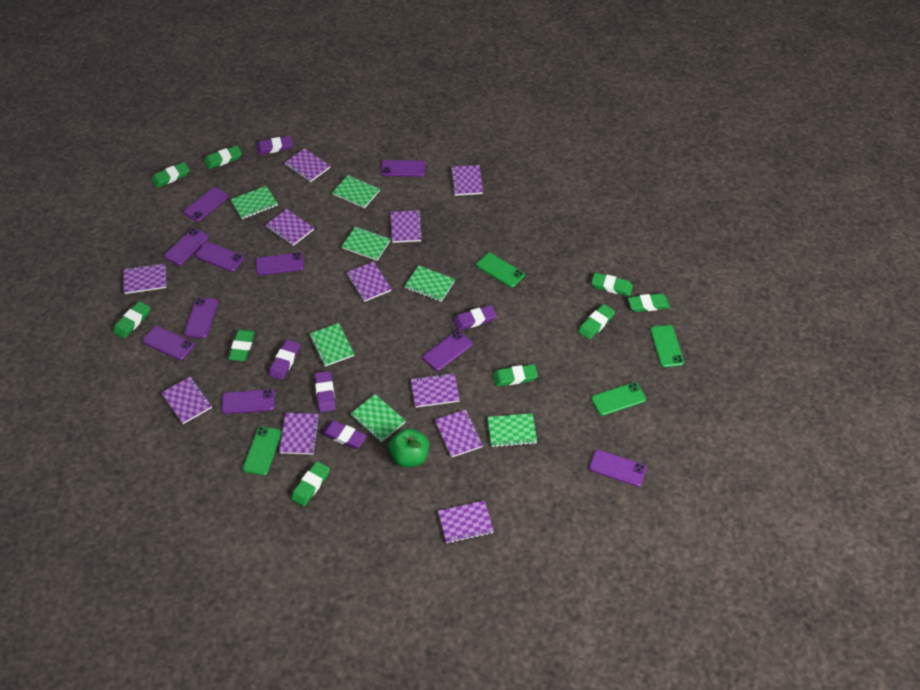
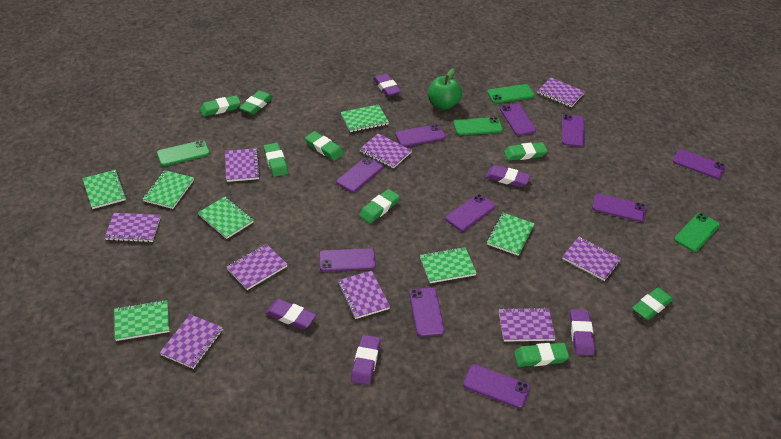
green eraser: [113,301,150,338] [152,162,190,188] [204,146,242,169] [228,330,255,361] [291,461,330,506] [493,364,538,387] [578,304,615,339] [591,273,633,296] [628,294,670,312] = 9 -> [200,95,241,117] [239,90,273,114] [264,143,288,177] [305,131,344,161] [359,189,400,223] [504,142,548,161] [514,343,569,367] [632,288,673,320] = 8
purple notebook: [123,263,166,294] [161,377,212,424] [266,209,314,246] [279,413,320,455] [284,148,330,182] [346,261,391,302] [391,210,422,243] [411,373,460,408] [435,409,483,458] [438,500,494,544] [451,165,483,196] = 11 -> [104,213,160,242] [160,314,223,369] [225,148,260,182] [227,244,288,290] [338,271,390,319] [360,134,412,169] [499,307,556,342] [537,77,585,107] [562,237,621,281] = 9

